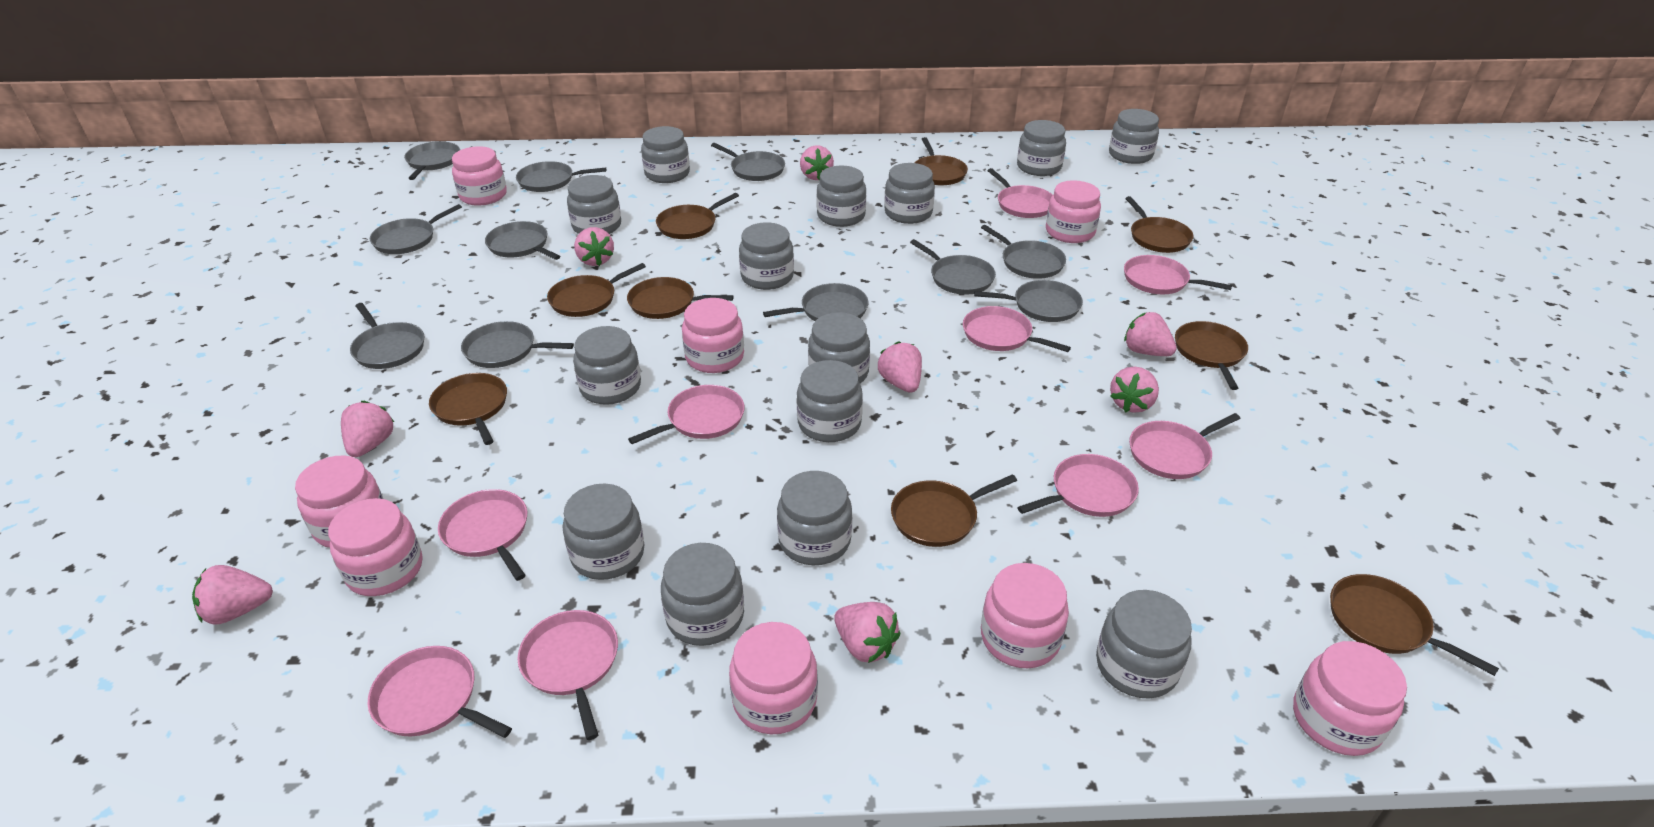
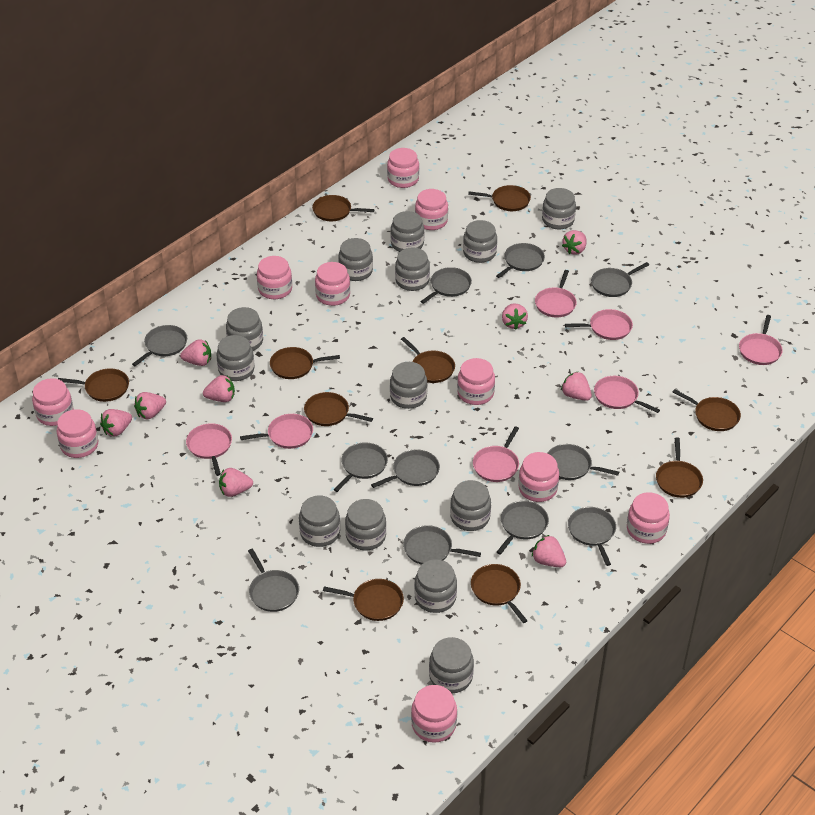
brown pan: [429,373,507,445] [547,263,646,317] [627,277,734,319] [656,193,739,239] [891,474,1017,547] [915,137,968,185] [1125,196,1194,253] [1175,321,1248,390] [1330,574,1499,676] = 9 -> [58,368,129,402] [270,347,340,379] [304,392,373,426] [312,195,375,221] [323,579,404,621] [401,337,455,383] [468,185,531,211] [471,564,528,623] [656,437,703,498] [672,389,741,431] = 10
grey jar: [563,483,644,580] [567,175,621,234] [573,326,641,405] [641,126,690,183] [661,543,744,646] [739,222,794,290] [777,471,852,565] [797,360,863,442] [808,312,870,383] [817,165,866,227] [884,163,935,224] [1017,120,1066,176] [1096,590,1192,699] [1109,109,1159,164] = 14 -> [216,335,255,381] [226,307,263,351] [299,495,340,547] [338,238,373,281] [345,499,386,550] [390,362,427,409] [391,211,424,252] [395,248,430,291] [414,559,457,613] [429,637,474,693] [450,480,491,531] [463,220,497,263] [542,188,576,229] = 13
pink jar: [295,455,383,548] [328,498,422,596] [452,146,507,206] [682,298,744,373] [729,622,818,734] [981,563,1069,668] [1046,180,1101,243] [1293,641,1407,756] = 8 -> [32,378,74,426] [57,409,99,458] [257,256,292,299] [315,262,350,306] [387,148,419,188] [411,685,457,743] [415,189,448,230] [457,358,495,405] [519,452,559,502] [627,492,670,544] = 10
pink pan: [367,646,512,738] [438,489,527,581] [518,610,618,740] [628,385,744,444] [963,306,1071,352] [988,168,1052,218] [1017,454,1139,517] [1124,255,1232,294] [1129,413,1240,479] = 9 -> [186,423,232,476] [240,414,313,449] [473,426,519,482] [535,270,577,318] [565,309,633,340] [594,376,660,413] [739,315,783,365] = 7
pink strawberry: [192,565,273,625] [341,401,394,457] [574,227,614,266] [800,145,834,180] [834,602,900,663] [877,342,922,393] [1110,366,1159,413] [1124,312,1177,356] = 8 -> [100,409,132,437] [134,392,166,419] [180,339,211,366] [203,375,235,402] [219,468,253,497] [502,303,528,330] [532,535,566,567] [561,372,592,401] [562,230,587,255] = 9

